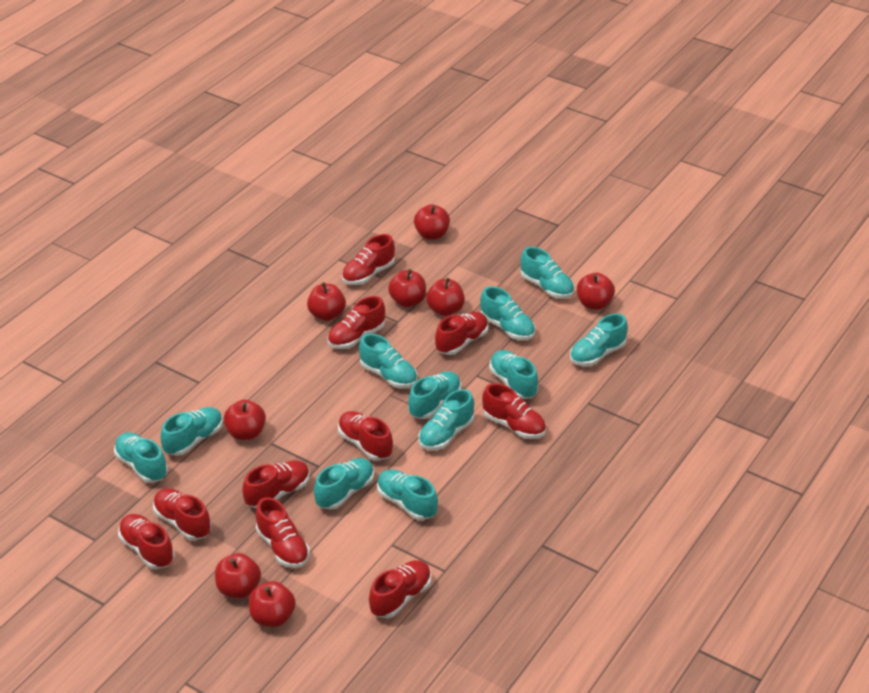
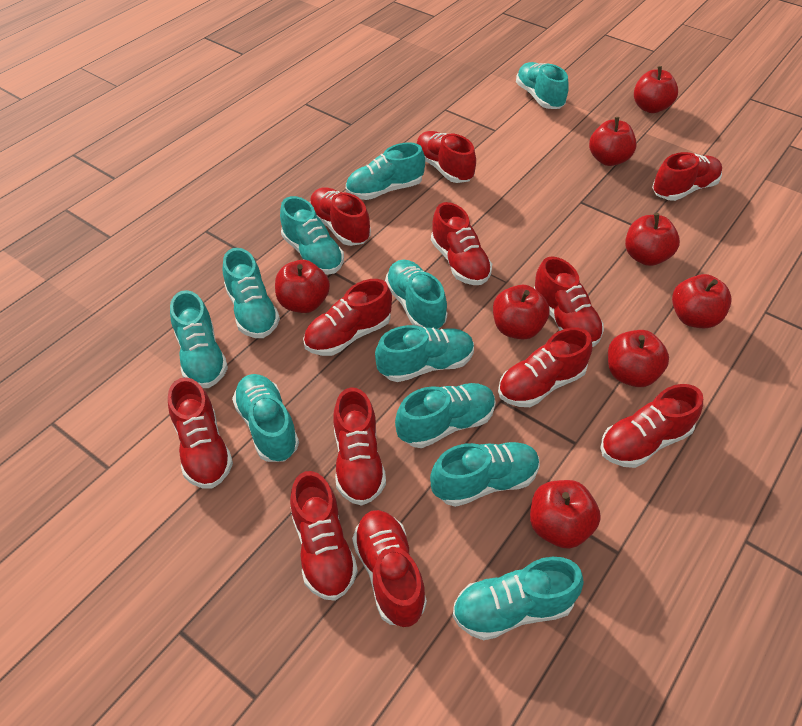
red shoe: [118,514,174,569] [153,488,211,540] [243,460,310,508] [256,497,310,568] [327,296,385,349] [338,411,393,460] [342,234,395,285] [369,560,431,618] [435,312,489,355] [482,383,546,439] = 10 -> [168,377,233,489] [290,471,358,601] [303,279,392,356] [309,187,371,246] [334,387,386,506] [352,510,427,627] [416,131,476,183] [431,202,492,285] [498,328,592,407] [534,256,604,347] [600,384,703,468] [652,152,722,201] = 12

